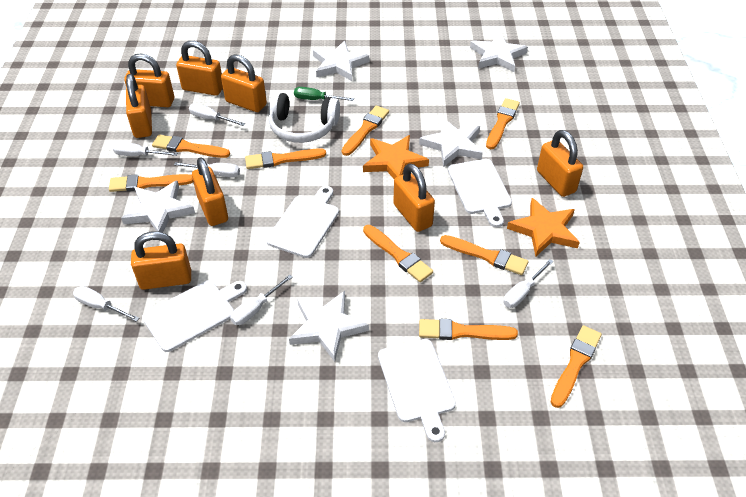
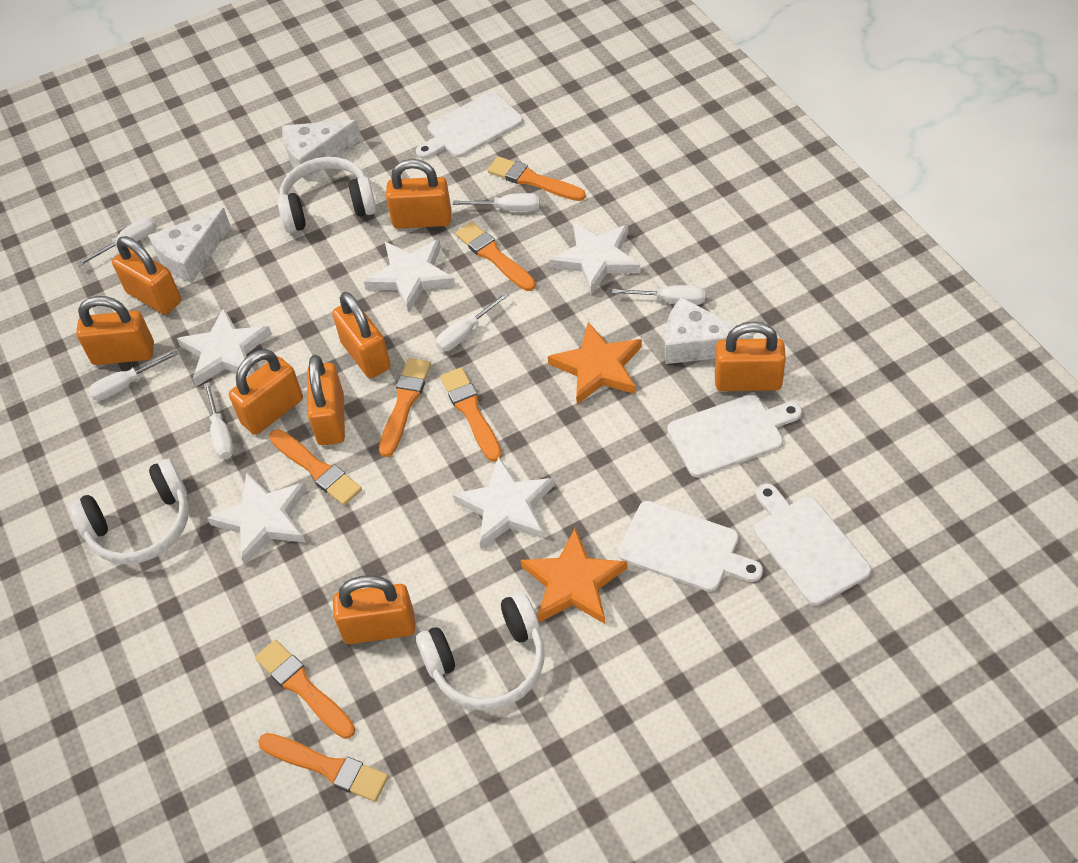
green screwdriver: [294,87,354,101] = 1 -> none = 0
orange brush: [109,174,193,192] [152,134,230,158] [245,148,326,169] [342,106,389,156] [363,225,433,282] [419,319,518,340] [440,235,528,275] [486,98,520,149] [551,325,602,408] = 9 -> [255,640,355,739] [258,733,389,802] [269,429,362,505] [379,358,431,457] [440,367,502,462] [455,222,536,291] [487,156,586,201] = 7
white cheese: none = 0 -> [148,208,231,283] [282,120,362,180] [665,297,753,364] = 3
white headphones: [269,92,340,143] = 1 -> [69,459,189,564] [277,157,376,233] [416,592,545,710] = 3

